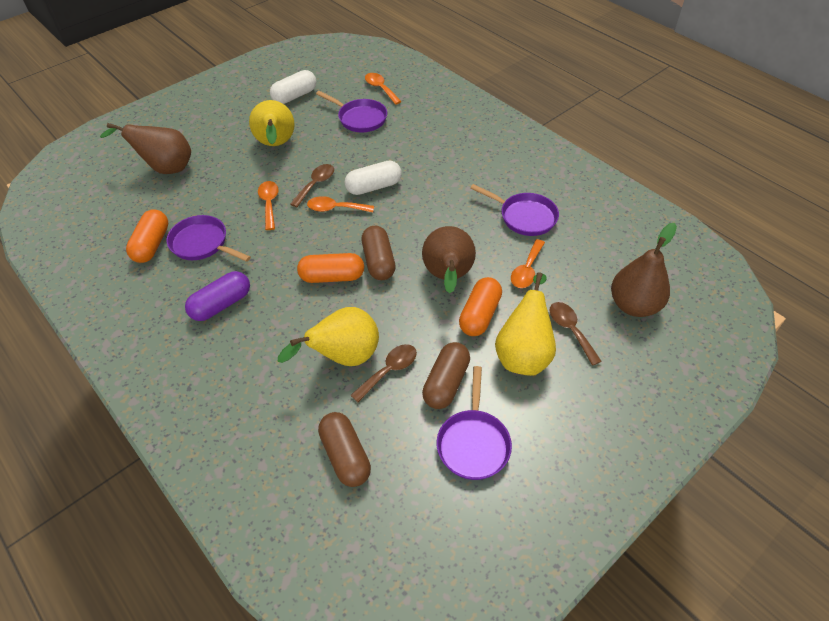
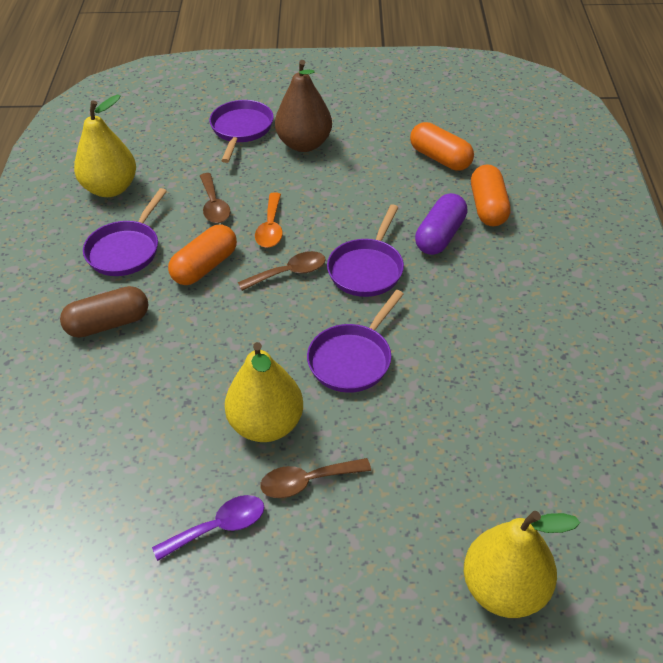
brown capsule: [318,412,371,487] [362,226,396,280] [422,342,470,409] = 3 -> [60,286,148,338] = 1
brown pear: [100,123,191,174] [422,226,476,294] [611,223,677,317] = 3 -> [275,60,332,152] = 1
orange spoon: [258,181,279,230] [307,196,374,212] [365,73,402,105] [511,239,545,288] = 4 -> [255,193,283,248] = 1
purple spoon: none = 0 -> [152,495,264,561] = 1
white capsule: [270,70,316,104] [345,161,402,195] = 2 -> none = 0

